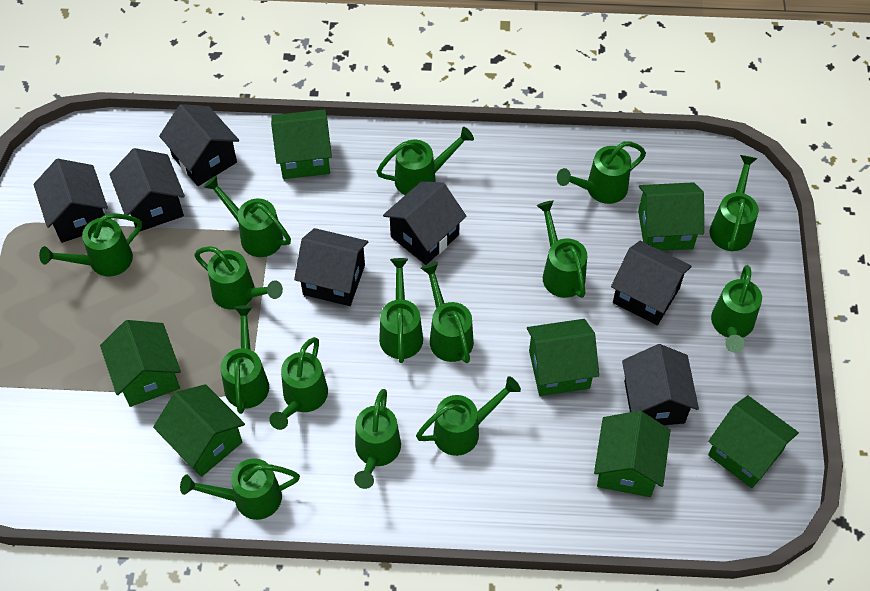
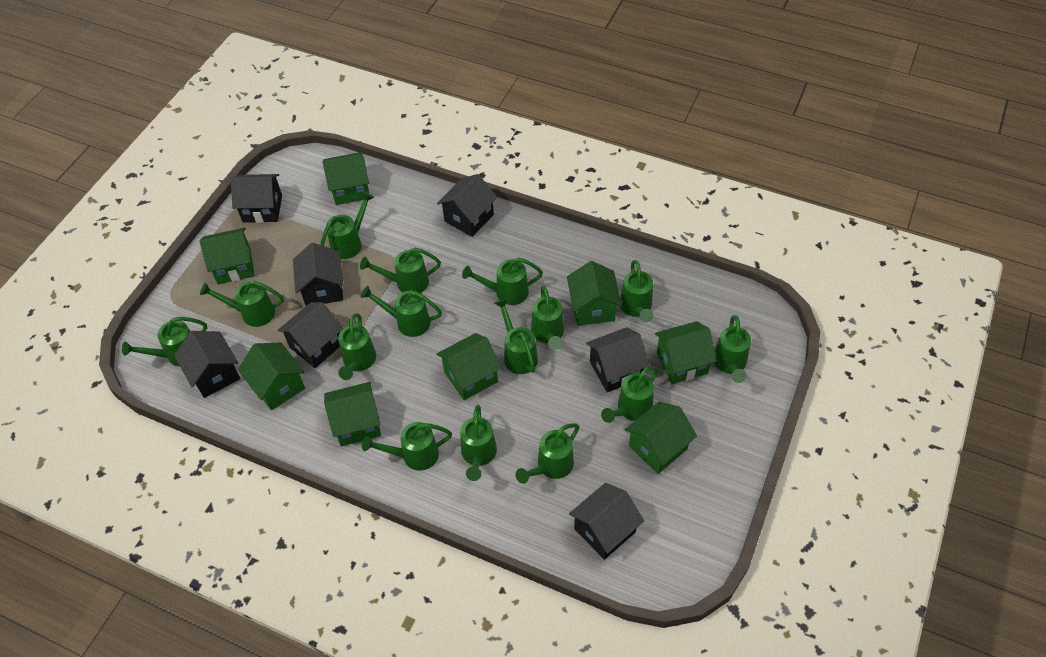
green house: [100,320,181,407] [153,384,245,477] [271,109,332,179] [527,319,599,396] [594,411,671,497] [638,182,704,251] [708,395,799,488] = 7 -> [200,227,255,284] [238,342,305,411] [322,152,369,205] [324,382,381,446] [437,333,502,400] [567,261,622,325] [625,401,697,474] [655,321,717,384] = 8

